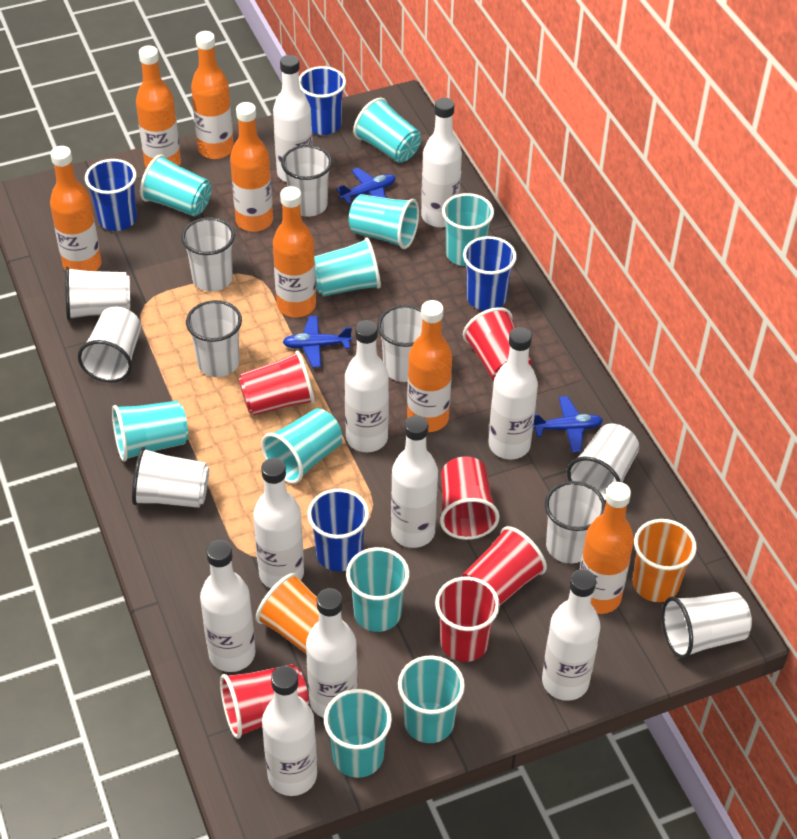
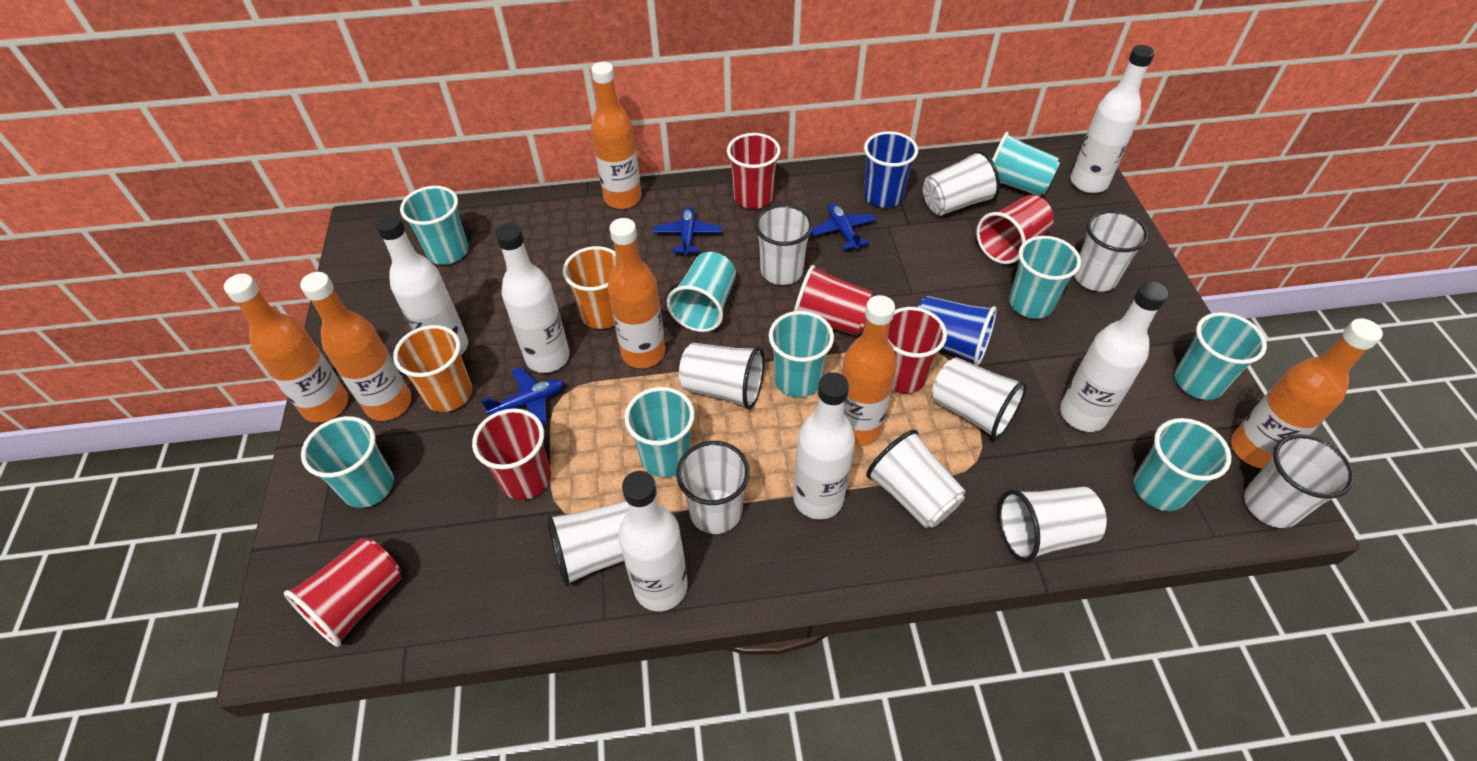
blue cup: [85,159,137,231] [299,66,346,135] [307,489,369,571] [463,236,517,311] = 4 -> [864,131,918,208] [918,296,997,366] = 2
orange bottle: [50,146,101,271] [136,45,181,168] [191,31,234,159] [230,102,273,232] [273,186,316,317] [407,300,452,432] [580,482,634,614] = 7 -> [224,274,348,422] [300,272,411,421] [591,62,642,209] [608,218,665,368] [841,295,897,445] [1231,318,1383,469] = 6
turquoise cup: [112,401,188,462] [140,154,211,216] [261,408,342,484] [314,237,381,297] [324,689,392,778] [346,547,410,632] [349,194,419,249] [353,97,421,163] [398,655,465,743] [442,193,494,266] = 10 -> [301,416,394,508] [400,186,469,265] [624,387,695,477] [667,252,736,332] [769,311,834,398] [992,132,1060,196] [1009,236,1081,319] [1133,418,1231,511] [1175,312,1267,400] = 9
white bottle: [200,540,256,672] [253,458,304,588] [262,666,317,796] [273,55,313,182] [306,588,358,718] [345,320,389,452] [391,415,438,548] [421,98,462,227] [489,327,538,459] [542,569,601,701] = 10 -> [375,213,468,355] [495,223,570,373] [618,471,688,611] [793,372,855,520] [1060,281,1168,432] [1070,45,1155,193] = 6

